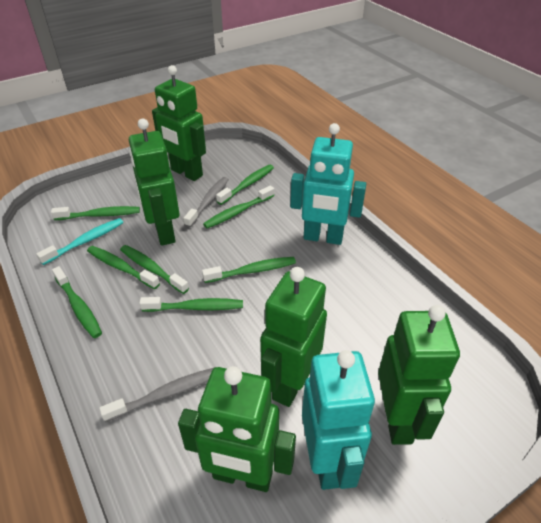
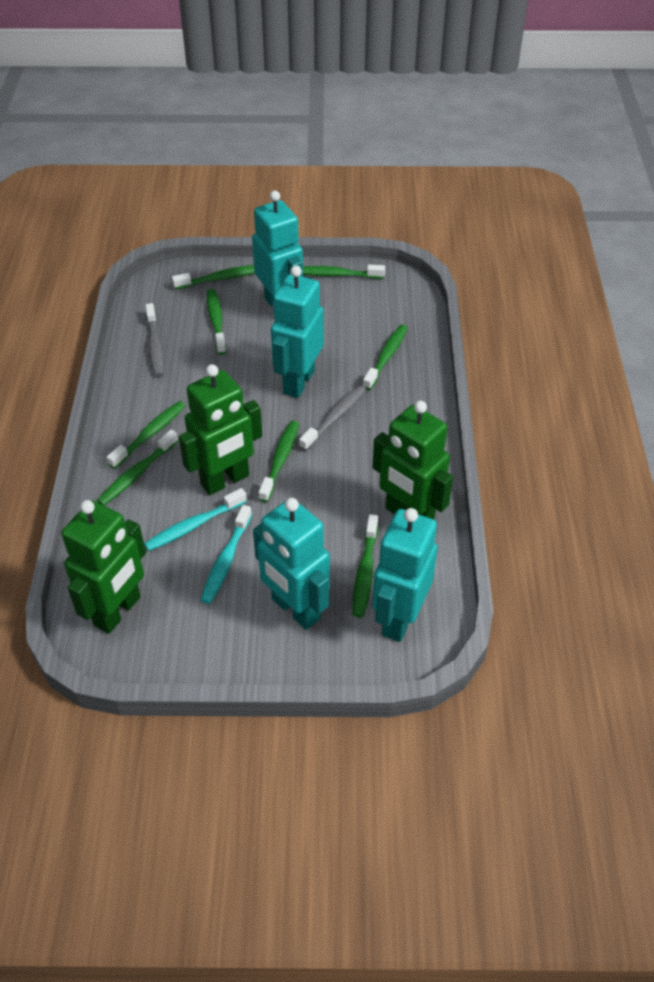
green robot: [129,119,180,246] [152,65,206,181] [178,366,296,492] [260,267,327,407] [378,305,460,445] = 5 -> [61,500,146,634] [179,364,262,495] [372,401,453,520] = 3
turquoise robot: [290,123,366,245] [302,350,375,490] = 2 -> [252,191,303,306] [253,498,330,630] [271,266,324,398] [372,508,438,642] = 4
turquoise toothbrush: [36,218,124,265] = 1 -> [144,488,247,551] [201,505,252,604] = 2

